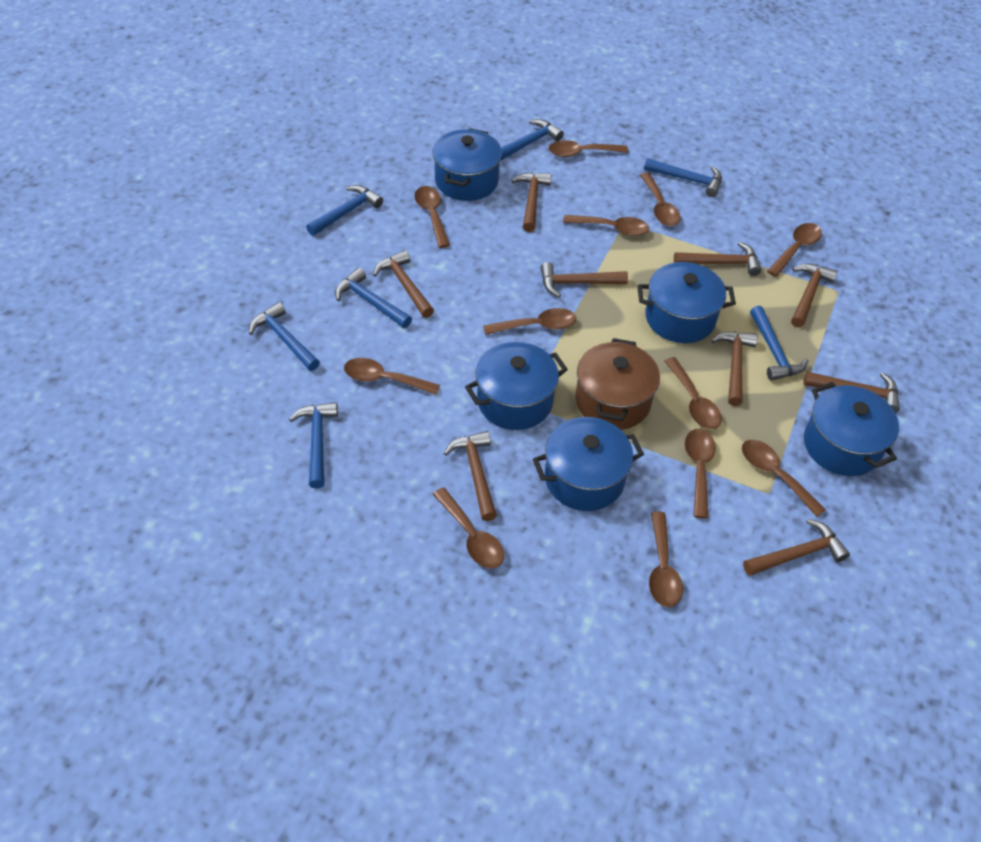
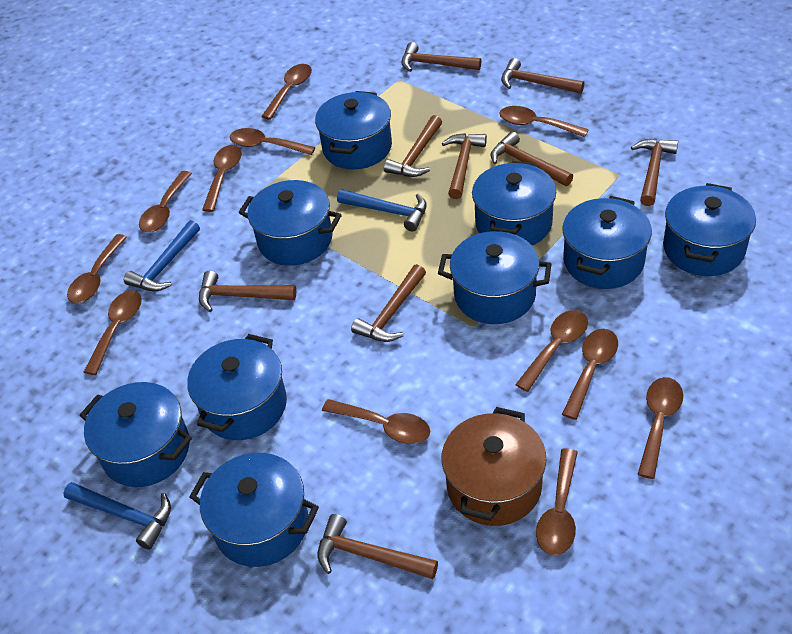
blue hammer: [249,302,320,371] [289,402,338,489] [306,185,383,236] [335,268,412,328] [500,119,564,161] [644,158,722,197] [750,306,808,381] = 7 -> [63,482,171,550] [124,220,200,292] [337,189,427,231] = 3
blue pot: [433,128,502,201] [465,342,568,430] [533,417,644,511] [637,262,736,343] [804,382,899,476] = 5 -> [80,382,192,487] [187,334,287,440] [189,453,319,567] [238,180,342,266] [315,91,392,170] [438,231,551,324] [472,161,556,245] [562,196,652,289] [663,183,756,276] = 9

